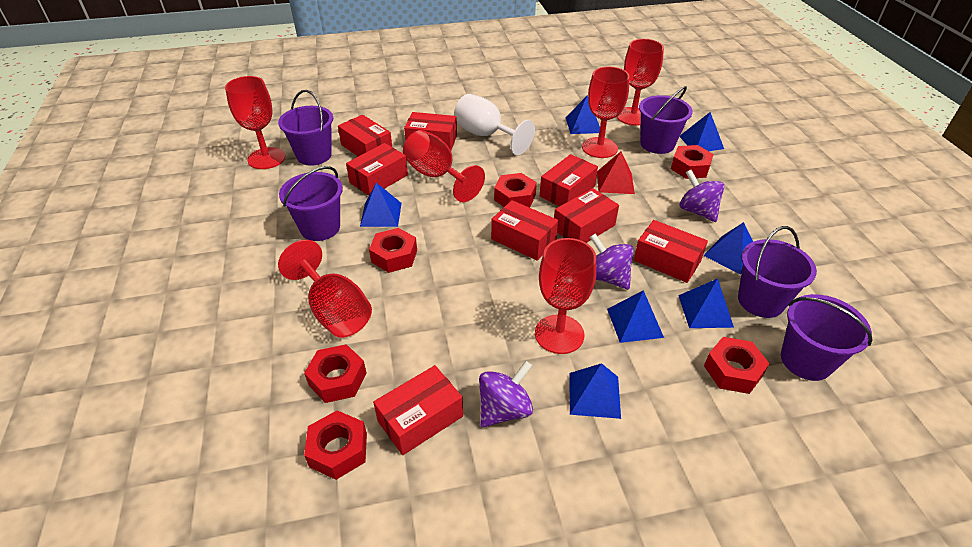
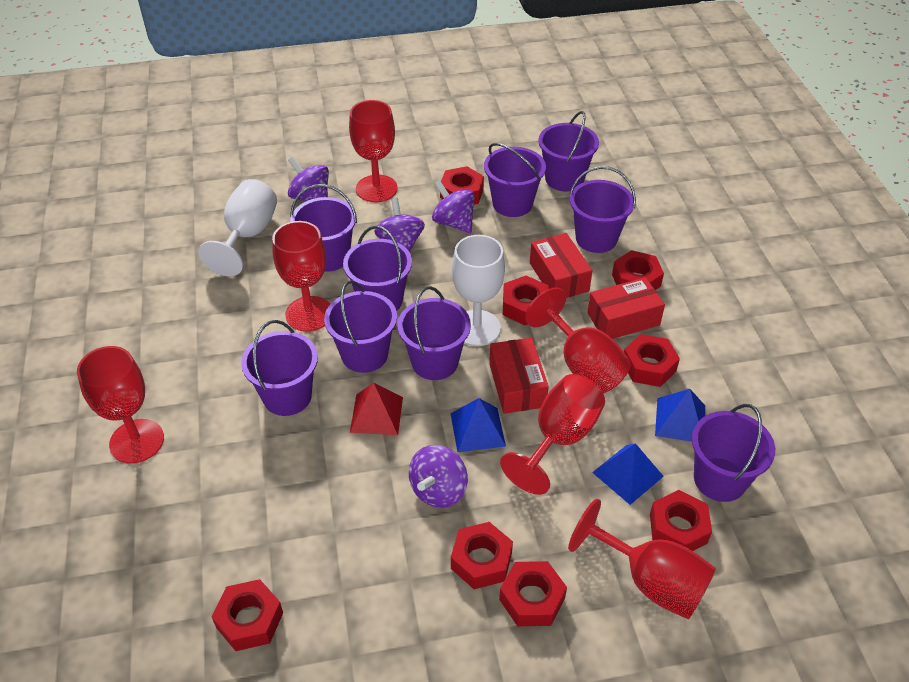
blue pyramid: [360,183,402,227] [566,95,600,134] [570,363,621,419] [607,290,664,343] [678,278,734,328] [680,112,724,151] [703,222,753,274] = 7 -> [450,398,506,452] [592,443,664,505] [655,389,705,442] = 3
purple bucket: [278,90,333,166] [279,166,343,241] [639,86,693,154] [738,226,817,318] [781,294,873,381] = 5 -> [241,320,318,416] [290,184,357,272] [324,280,397,373] [343,225,412,311] [398,286,471,380] [484,143,546,217] [538,111,599,191] [569,166,636,253] [692,404,775,502] = 9
purple spinning top: [479,361,533,427] [590,234,634,290] [680,170,724,222] = 3 -> [288,157,329,201] [374,198,425,252] [409,445,468,508] [432,180,475,233] = 4
red box: [338,115,392,156] [346,143,408,196] [373,365,463,455] [404,112,457,150] [491,200,559,261] [540,154,598,206] [554,188,619,243] [634,220,708,283] = 8 -> [489,338,549,414] [530,233,592,298] [587,277,665,339] = 3
red nut: [304,344,367,403] [304,410,367,480] [369,228,417,273] [494,173,537,208] [671,145,714,179] [704,337,770,394] = 6 -> [212,579,283,651] [440,166,484,204] [451,522,513,589] [499,561,567,626] [503,275,549,325] [612,250,664,290] [624,334,680,387] [650,490,712,551] = 8
white goblet: [454,94,535,155] = 1 -> [198,179,277,276] [452,235,505,346] = 2

